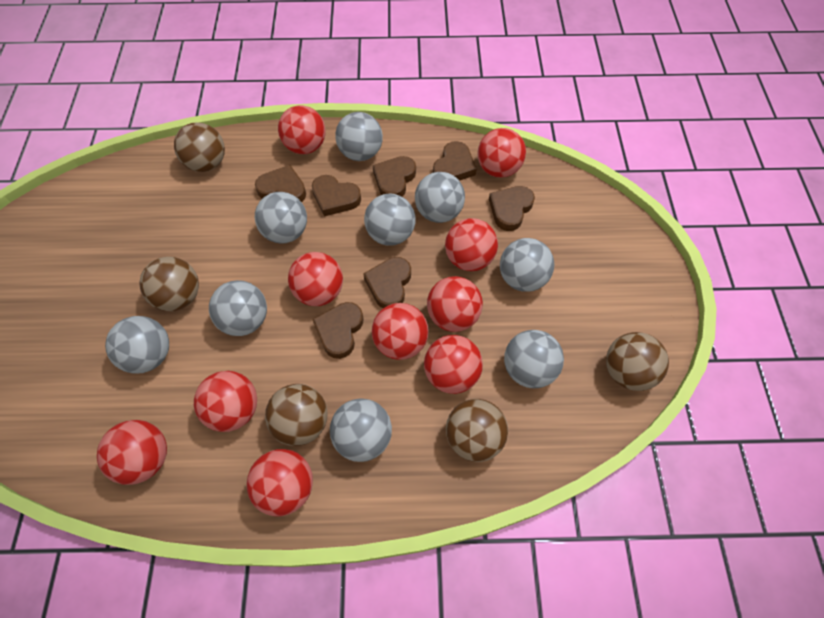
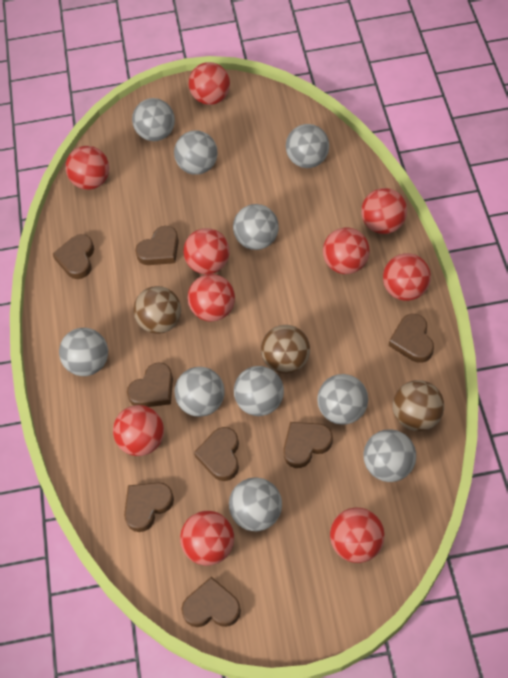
brown ball: [139,257,199,311] [174,122,225,172] [265,384,328,446] [446,399,508,462] [606,332,669,391] = 5 -> [133,286,181,334] [261,325,310,374] [393,380,444,431] = 3
brown heart: [255,165,306,202] [312,175,361,216] [312,302,364,359] [363,257,411,308] [373,156,416,197] [433,141,477,181] [489,186,535,231] = 7 -> [53,234,94,279] [124,482,174,532] [127,362,173,407] [135,226,179,265] [181,577,241,627] [194,427,239,481] [283,422,333,468] [389,314,434,363] = 8
grey ball: [105,316,169,374] [209,280,267,336] [255,192,307,244] [330,398,392,462] [335,112,383,161] [364,194,415,246] [415,172,465,223] [500,238,554,292] [504,330,564,388] = 9 -> [59,328,108,376] [132,98,175,141] [174,130,218,175] [174,367,225,417] [229,478,282,532] [233,204,279,250] [234,366,284,416] [286,124,329,168] [317,374,368,425] [364,429,416,482] = 10

